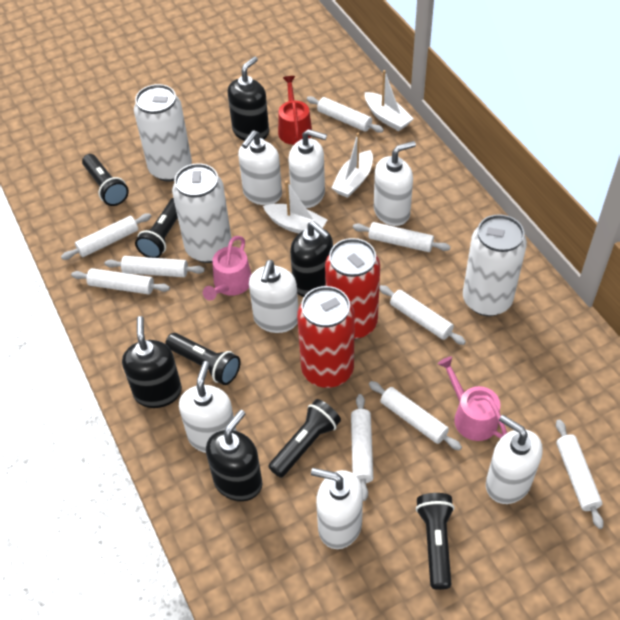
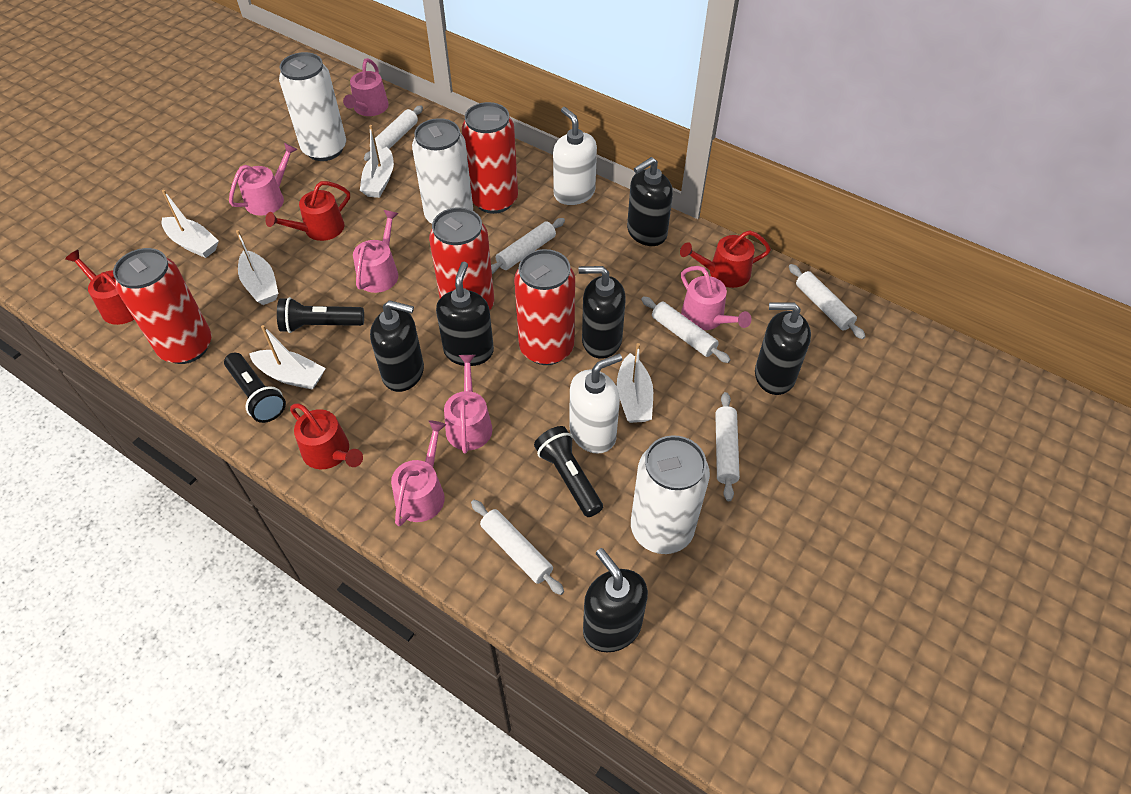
black flashlight: [82,154,129,206] [135,198,178,258] [165,333,241,385] [268,399,341,478] [416,493,454,590] = 5 -> [224,353,286,423] [277,297,364,333] [534,426,603,517] = 3
black soap dispenser: [122,316,182,408] [206,410,262,501] [228,56,269,141] [290,221,333,297] = 4 -> [370,300,424,392] [436,261,494,366] [578,266,626,359] [583,548,648,653] [627,157,673,246] [755,302,811,395] = 6
pink watering can: [203,236,251,301] [438,356,507,441] = 2 -> [229,143,298,216] [343,58,389,116] [353,210,399,293] [391,421,446,526] [444,355,492,454] [681,266,752,330] = 6
red can: [297,286,355,388] [325,238,380,340] = 2 -> [113,248,211,364] [429,207,494,310] [462,102,518,214] [514,249,575,365] = 4
red watering can: [278,76,312,145] = 1 -> [65,250,134,325] [265,181,350,241] [290,403,363,469] [680,230,771,288] = 4
white boat: [263,180,328,233] [331,133,373,198] [365,70,414,131] = 3 -> [162,190,219,258] [236,230,279,305] [249,325,326,390] [360,125,394,198] [617,343,653,423] = 5
white rolling pin: [61,213,151,260] [71,268,170,294] [105,256,205,277] [307,96,384,133] [351,394,373,501] [353,222,451,252] [369,381,462,451] [379,285,466,345] [556,419,604,529] = 9 -> [364,105,423,161] [471,500,564,595] [491,218,565,274] [641,296,730,363] [715,392,740,501] [789,264,866,339] = 6
white soap dispenser: [179,361,236,453] [238,130,282,205] [249,260,298,333] [289,129,327,208] [311,468,363,549] [374,141,416,226] [486,415,543,504] = 7 -> [553,107,597,205] [569,354,622,454] = 2

